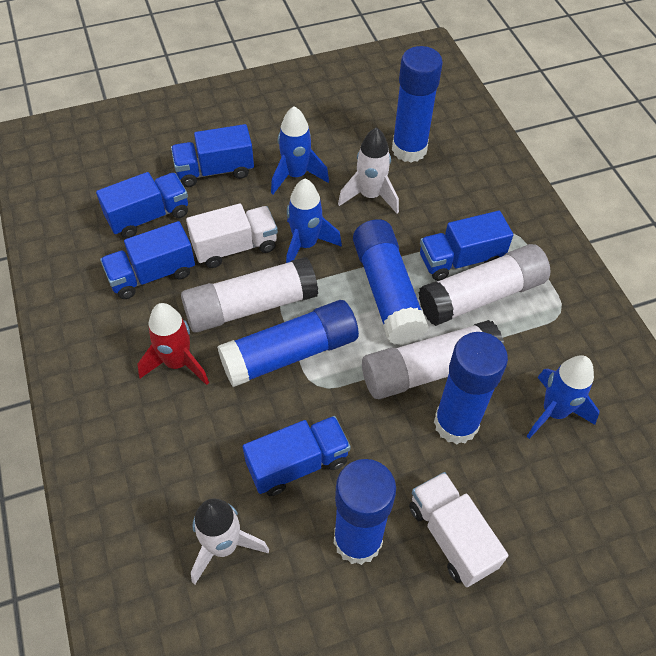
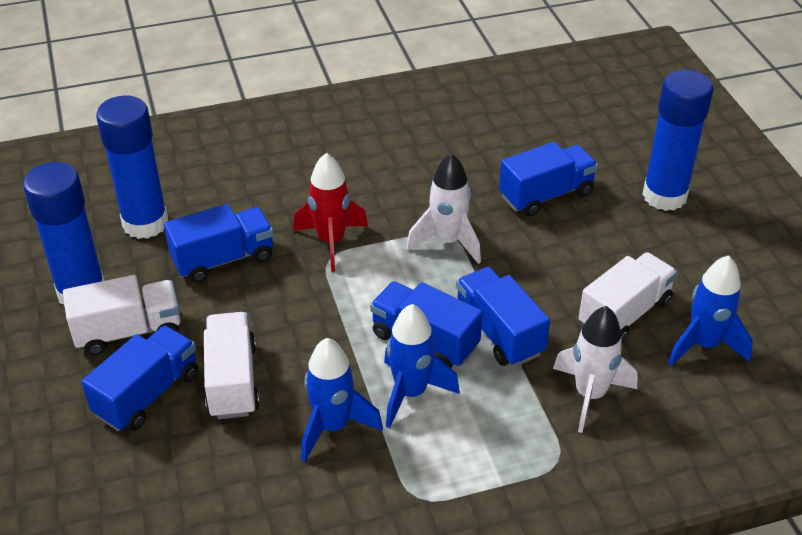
blue glue stick: [217,300,359,387] [334,459,396,565] [353,219,429,345] [392,46,443,163] [434,332,508,444] = 5 -> [23,162,105,307] [96,96,168,239] [642,70,714,211] = 3
white glue stick: [181,257,318,333] [362,320,504,399] [418,244,550,326] = 3 -> none = 0
white truck: [186,203,278,268] [409,472,508,587] = 2 -> [63,275,180,356] [204,312,260,419] [579,252,677,343] = 3

